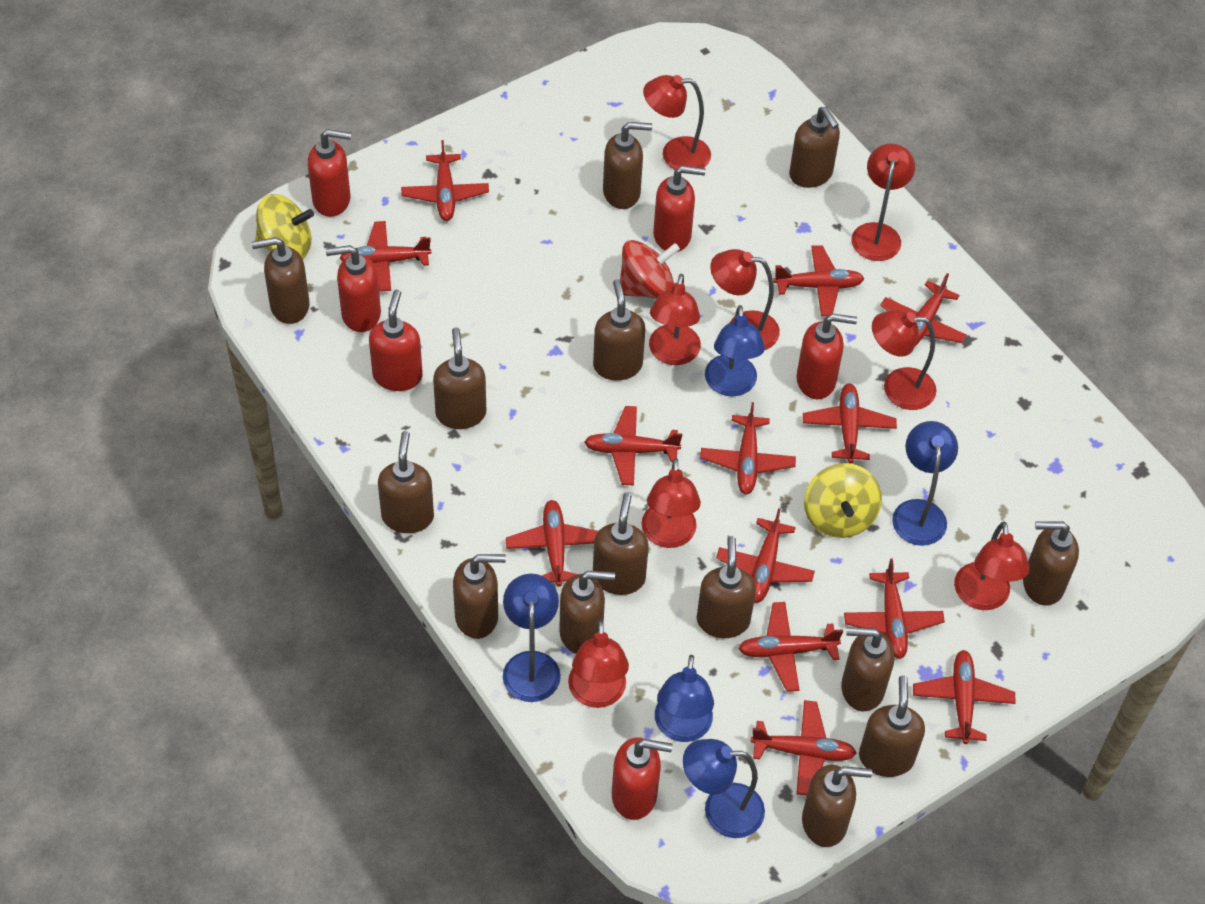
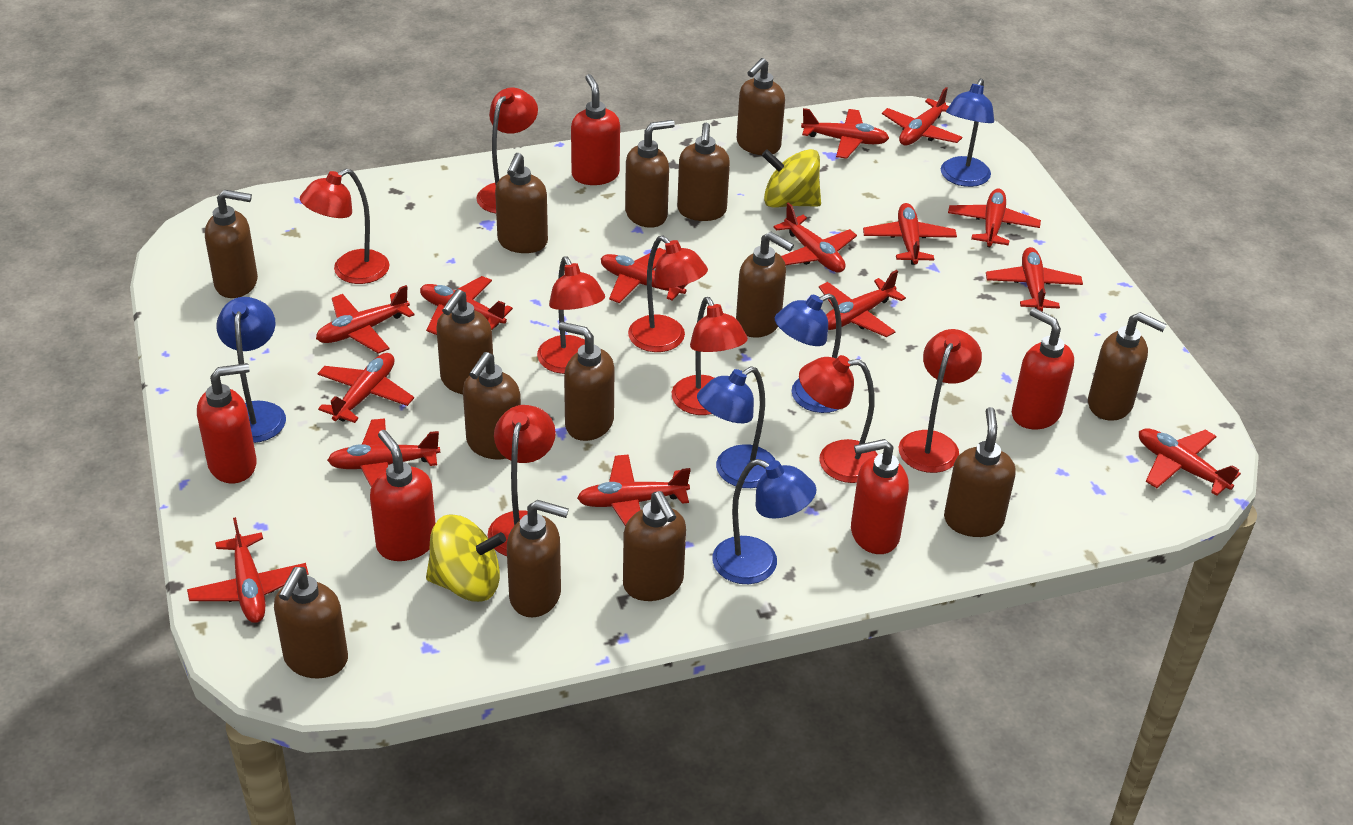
red plane: [340,221,431,292] [401,140,489,221] [506,500,598,587] [584,406,682,485] [700,402,796,494] [716,508,815,603] [738,602,843,692] [750,700,857,796] [773,245,865,316] [803,383,897,463] [844,559,945,659] [880,273,967,346] [913,650,1016,744] = 13 -> [187,517,308,623] [316,285,414,354] [317,353,414,423] [327,419,440,487] [420,276,513,335] [577,455,691,526] [601,248,688,304] [773,202,857,273] [801,108,889,159] [819,270,906,337] [863,203,957,265] [882,87,962,146] [948,189,1041,247] [986,247,1083,311] [1139,428,1241,496] = 15
red soap dispenser: [308,129,351,217] [326,245,381,332] [369,289,423,391] [612,737,673,820] [653,166,706,252] [796,314,857,399] = 6 -> [197,363,257,483] [370,430,436,561] [571,74,620,185] [851,439,909,554] [1012,308,1074,429] = 5
red spinning top: [620,240,680,299] = 1 -> none = 0

